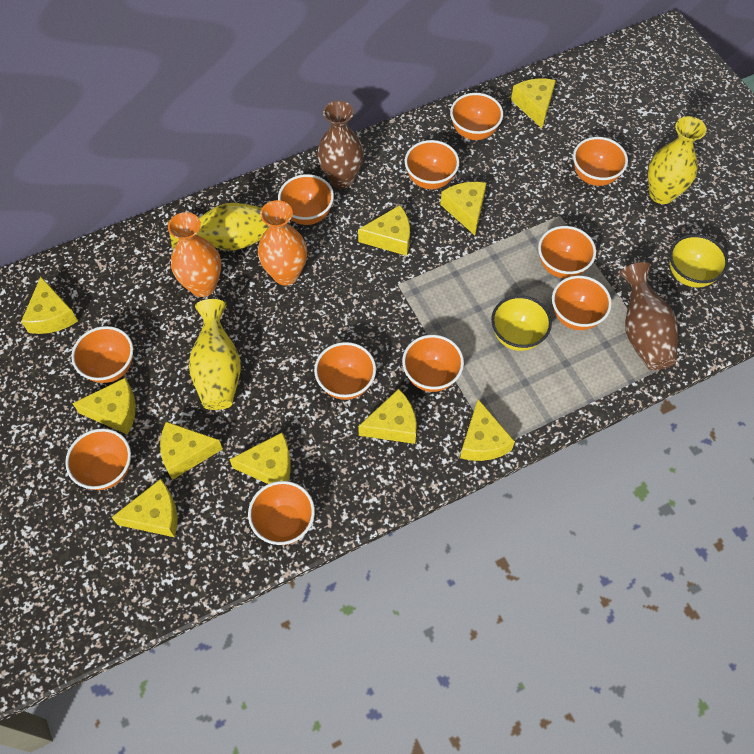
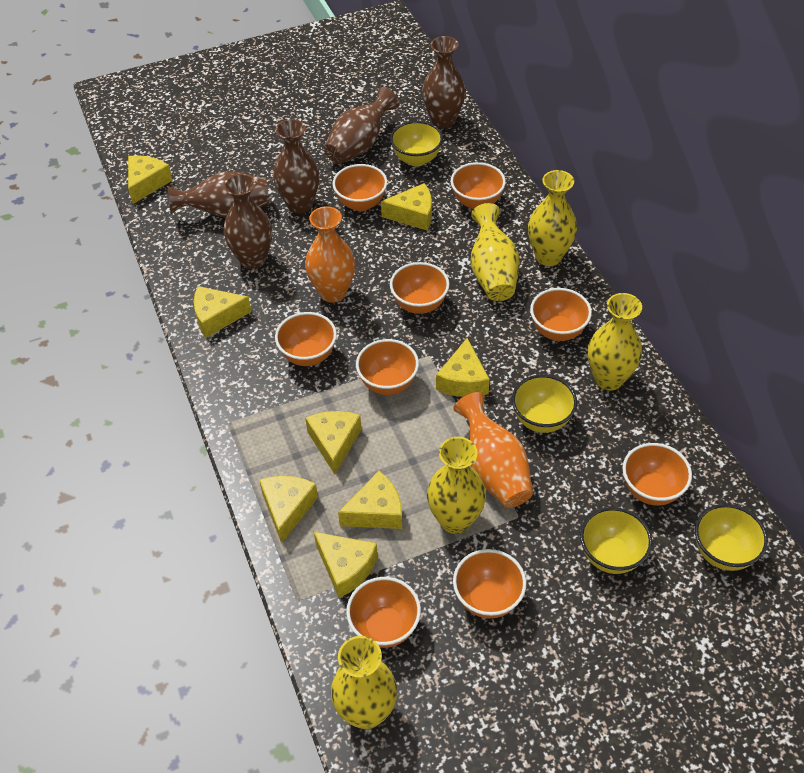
brown vase: [317,100,364,189] [620,262,678,370] = 2 -> [167,171,269,218] [224,174,272,269] [273,119,320,213] [324,87,399,164] [422,36,465,129] = 5
orange bowl: [65,428,131,490] [71,326,133,383] [248,481,315,545] [278,174,334,225] [314,342,376,400] [402,335,464,392] [405,140,459,189] [450,93,503,140] [538,226,596,278] [552,275,612,330] [573,137,628,186] = 11 -> [275,312,337,366] [332,164,387,211] [346,577,421,648] [356,339,419,395] [390,262,449,314] [451,162,506,209] [453,549,526,619] [530,288,592,341] [622,443,692,506] = 9
yellow bowl: [491,295,552,351] [669,234,728,288] = 2 -> [390,121,443,166] [512,375,577,433] [580,507,652,574] [695,504,768,571] = 4
yellow cheese: [21,277,78,334] [72,377,136,435] [112,479,178,537] [160,422,223,480] [230,432,291,484] [358,205,410,256] [358,389,417,444] [440,182,486,235] [460,399,515,461] [511,79,556,128] = 10 -> [128,155,173,204] [194,286,252,338] [259,476,318,544] [305,411,361,474] [314,532,378,598] [338,471,402,529] [381,183,432,231] [436,338,490,397] = 8
yellow vase: [168,203,269,251] [189,299,241,410] [648,116,707,204] = 3 -> [331,636,397,729] [427,437,486,534] [471,203,520,301] [528,170,577,266] [588,293,642,391] = 5

